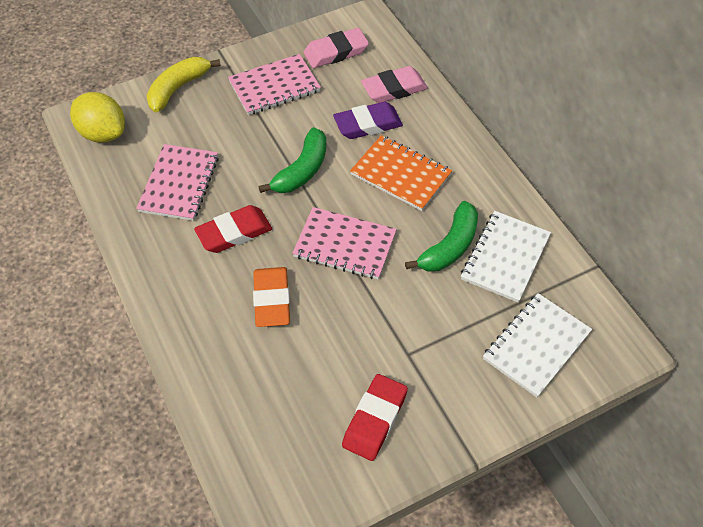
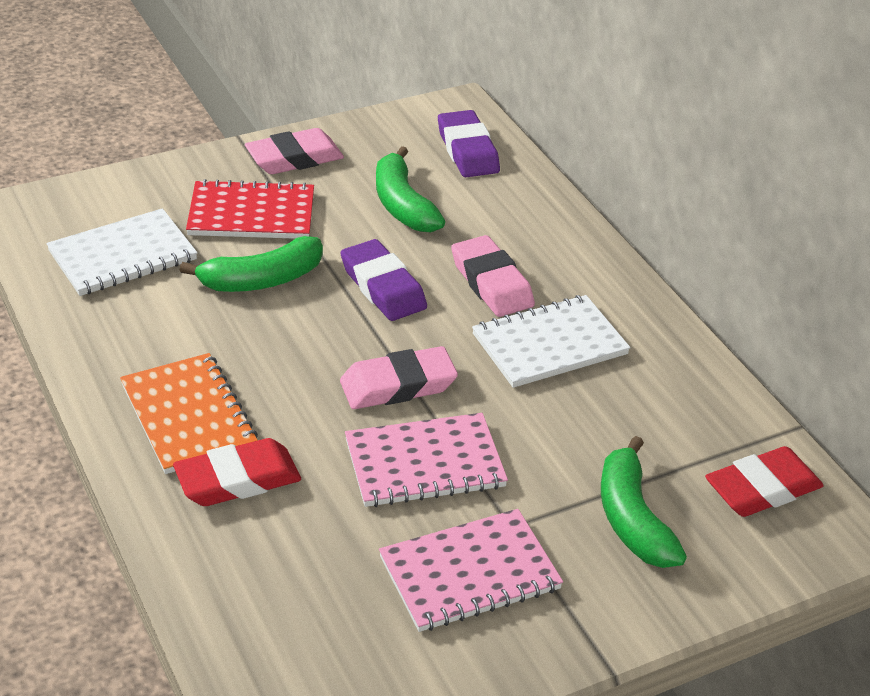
green banana: [258,127,326,193] [405,201,478,271] = 2 -> [179,236,323,292] [376,146,445,232] [601,436,687,568] = 3
orange eraser: [253,267,290,327] = 1 -> none = 0
pink eraser: [304,28,369,68] [361,66,428,103] = 2 -> [245,128,344,174] [340,346,458,409] [451,235,535,317] = 3
pink notebook: [136,144,219,221] [228,54,321,115] [292,207,397,279] = 3 -> [345,413,508,507] [379,509,563,632] = 2
purple eraser: [333,102,403,139] = 1 -> [340,239,427,321] [438,110,500,177] = 2
red notebook: none = 0 -> [186,179,314,239] = 1
yellow banana: [147,57,221,112] = 1 -> none = 0
yellow lemon: [70,92,125,143] = 1 -> none = 0

